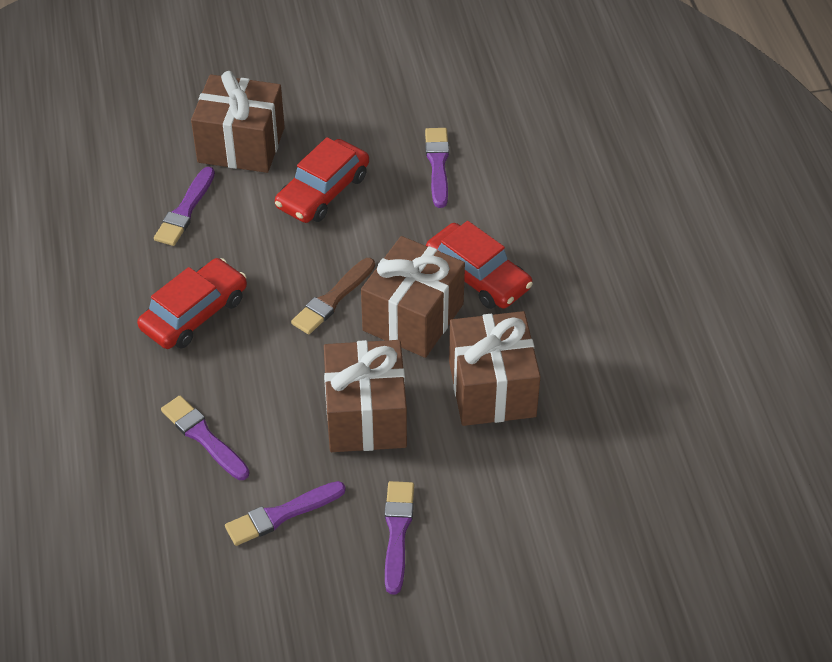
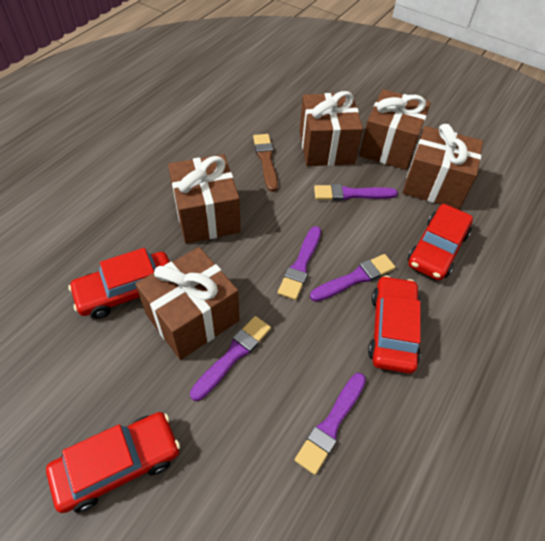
brown gift: [191,71,285,173] [324,340,407,452] [361,236,465,358] [449,311,541,426] = 4 -> [135,247,240,360] [168,154,241,244] [299,91,363,166] [359,89,431,170] [402,124,483,209] = 5
red car: [137,258,247,349] [275,137,369,223] [426,221,533,309] = 3 -> [46,412,180,513] [68,248,170,318] [368,275,421,374] [408,204,473,280] = 4

